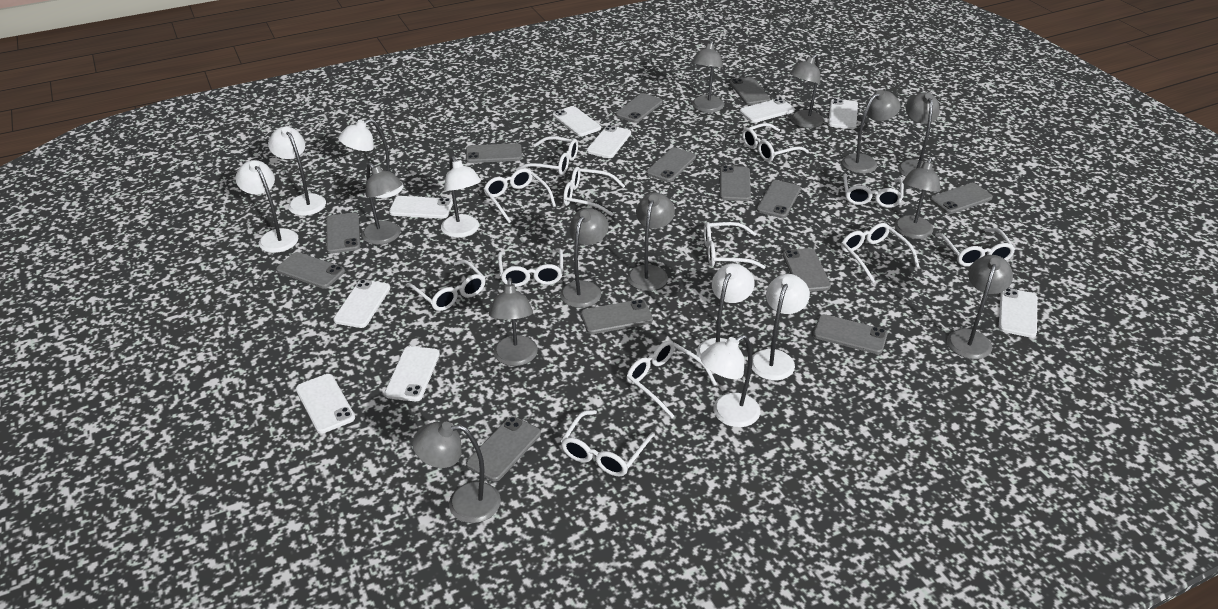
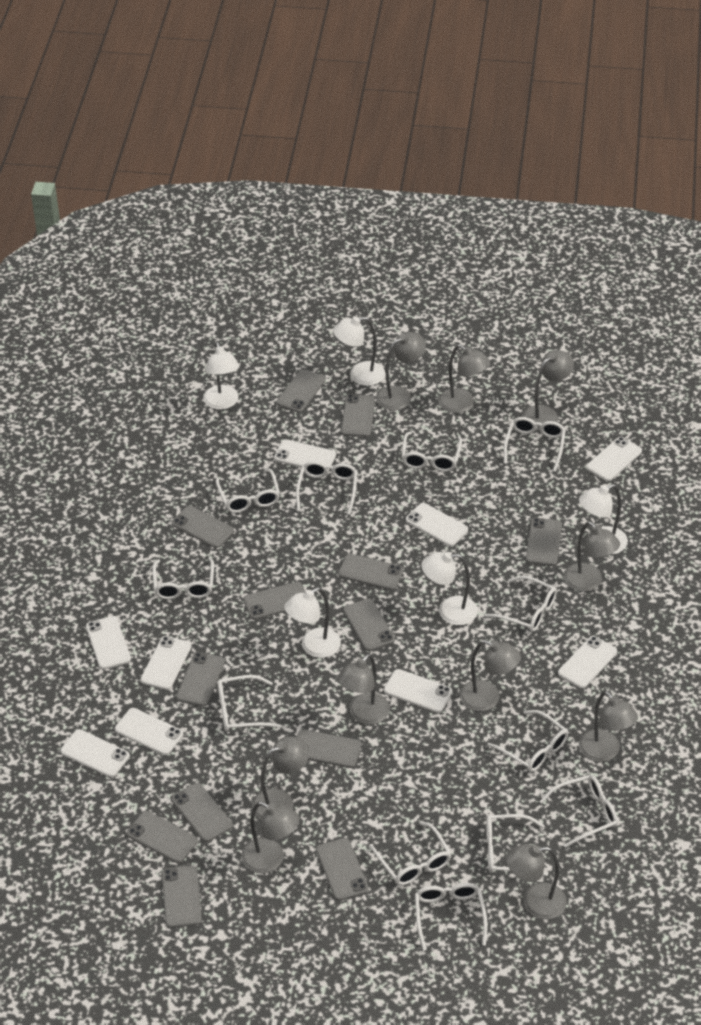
grey lamp: [362,163,402,245] [412,422,501,523] [489,278,538,366] [560,208,609,308] [627,192,675,291] [692,40,724,113] [789,54,824,128] [842,90,901,174] [894,158,941,239] [898,93,940,177] [947,255,1013,359] = 11 -> [241,802,299,873] [252,737,309,820] [337,654,390,725] [376,332,426,410] [438,344,490,413] [460,640,521,711] [506,844,567,919] [522,350,574,430] [564,522,620,592] [579,691,638,762] = 10
white lamp: [235,160,298,253] [268,127,326,216] [338,119,403,198] [441,156,481,238] [697,263,754,358] [700,335,760,427] [752,274,810,380] = 7 -> [203,342,239,410] [284,587,341,658] [333,316,385,386] [422,552,478,625] [579,484,628,554] = 5

